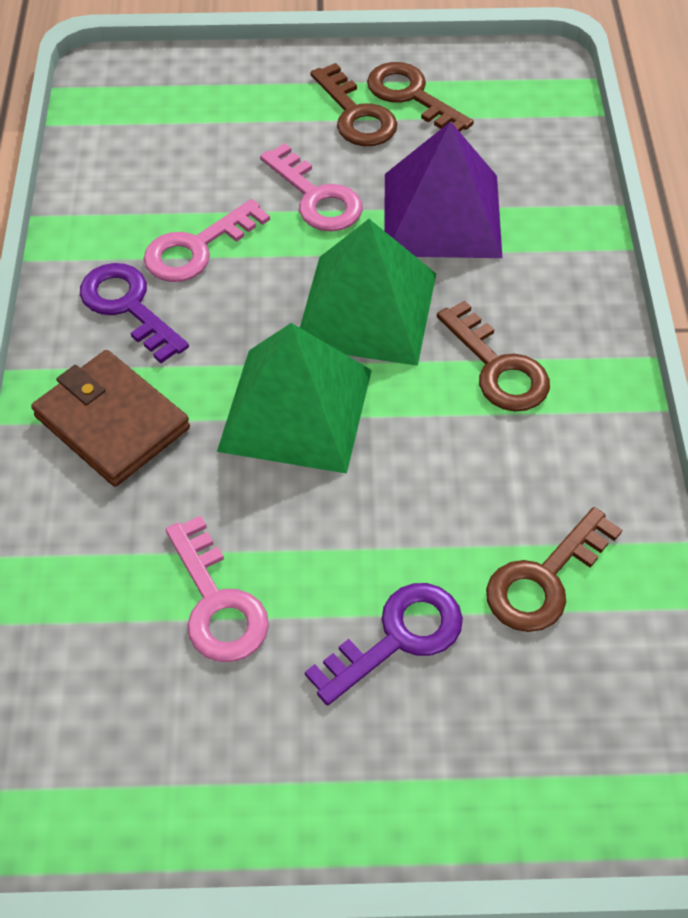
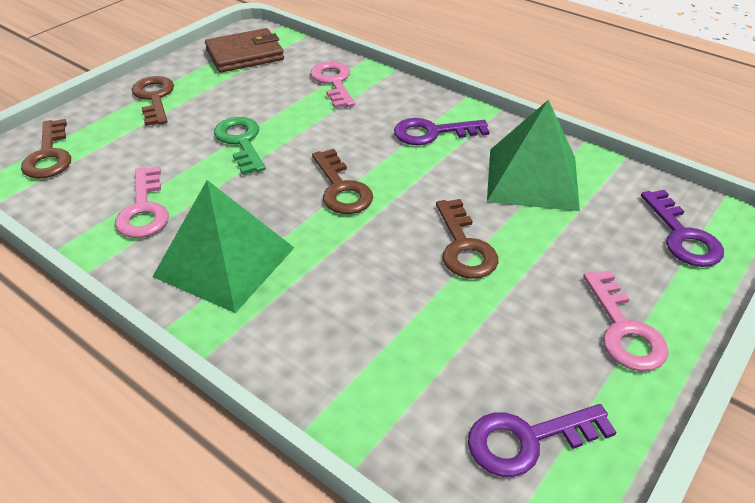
green key: none = 0 -> [214,117,266,175] = 1
purple key: [80,263,189,363] [305,583,463,705] = 2 -> [394,118,489,145] [468,404,616,477] [641,190,724,267] = 3
purple pyramid: [384,121,502,258] = 1 -> none = 0

